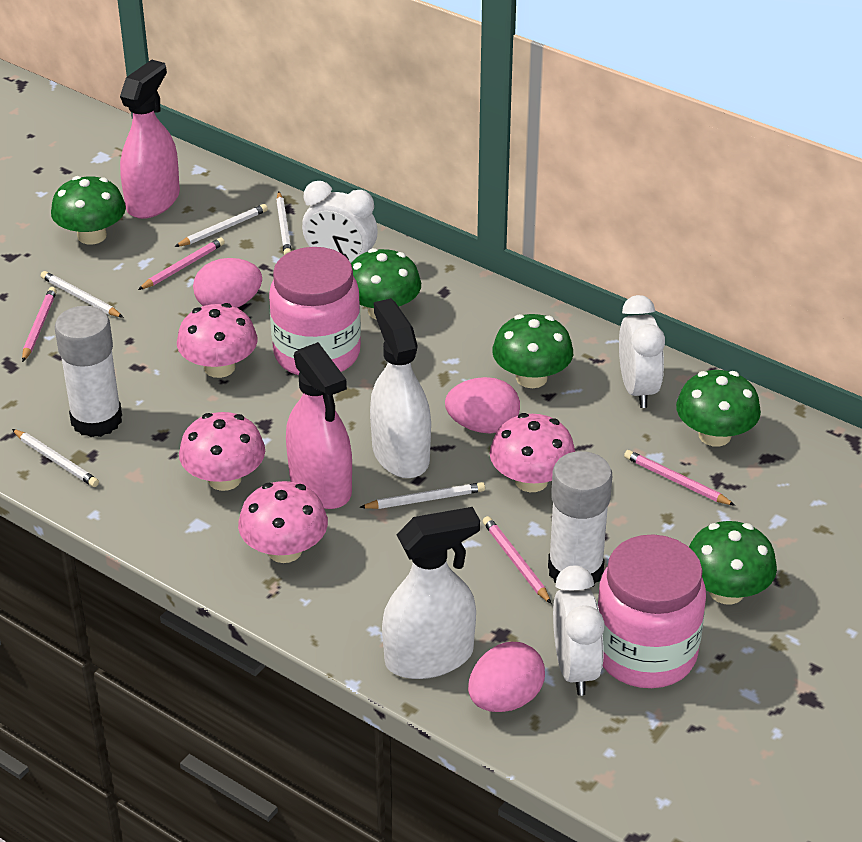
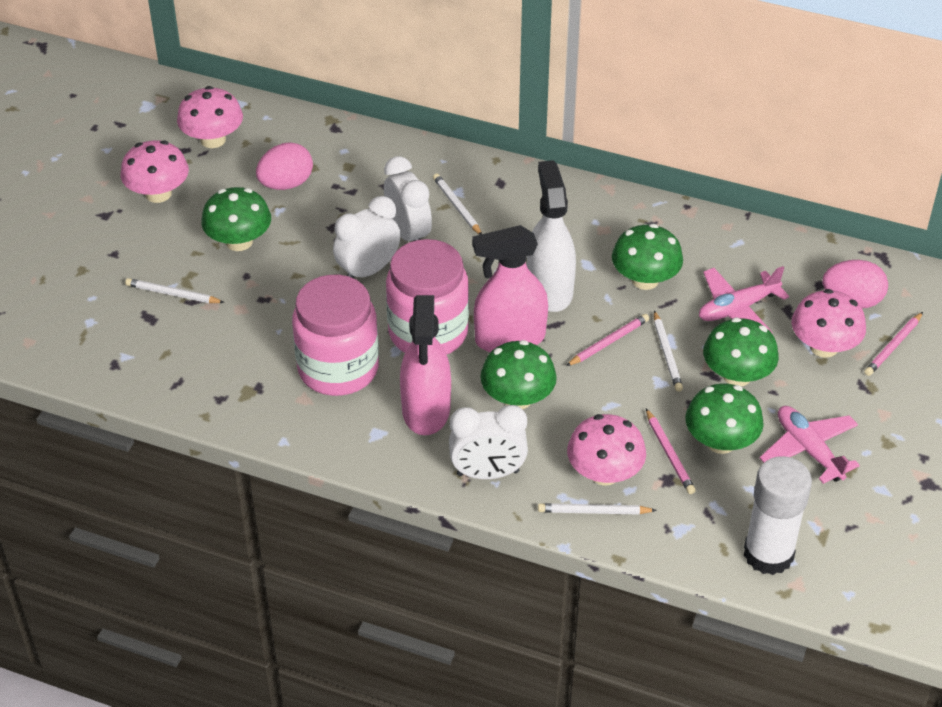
pink egg: [193,258,262,308] [445,377,520,433] [468,642,545,712] = 3 -> [256,142,313,190] [822,260,888,308] = 2
pink pencil: [22,287,57,362] [138,237,225,290] [483,516,552,604] [624,450,735,506] = 4 -> [566,314,649,366] [646,409,696,494] [864,312,923,376] = 3
pink plane: none = 0 -> [699,266,789,333] [760,406,860,484] = 2
white glue stick: [55,306,122,437] [548,451,612,587] = 2 -> [744,456,812,575] = 1
white pencil: [12,429,99,487] [41,271,124,318] [175,204,268,247] [276,191,292,255] [359,482,485,509] = 5 -> [125,278,225,303] [433,174,482,235] [538,503,657,515] [654,310,683,392] = 4
white spray bottle: [370,298,431,478] [382,507,480,679] = 2 -> [527,160,576,312] = 1

